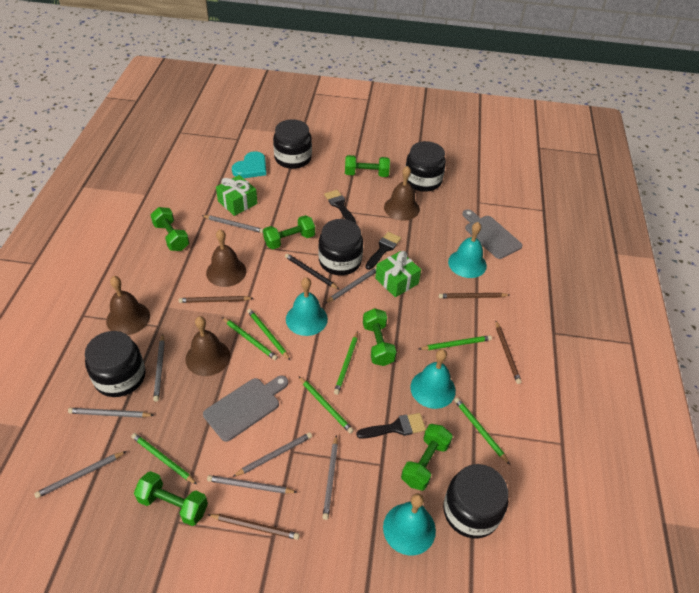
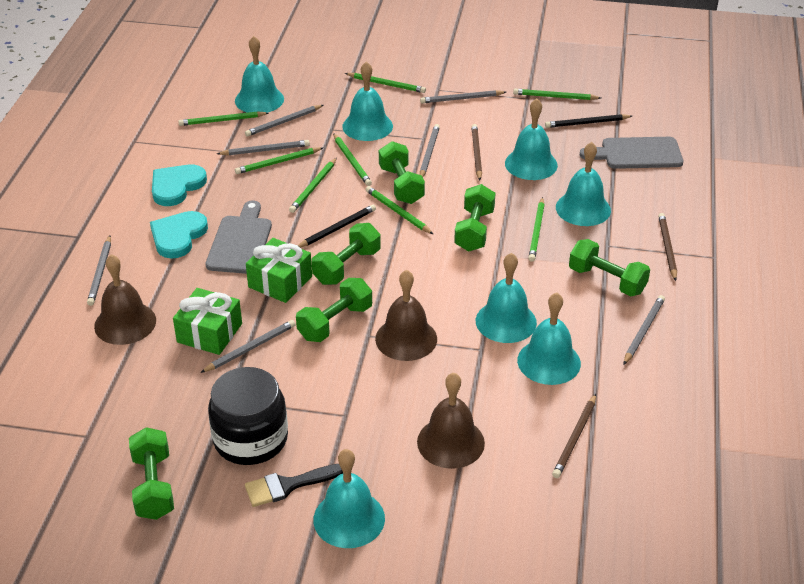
black brush: [324,190,356,223] [356,413,426,439] [365,232,401,270] = 3 -> [245,464,343,507] = 1
black jar: [85,331,146,397] [273,119,312,169] [318,219,363,275] [405,141,446,192] [443,464,508,538] = 5 -> [208,367,288,465] = 1
black pencil: [285,254,340,290] = 1 -> [298,205,376,248] [545,114,632,128] = 2
brown bell: [106,276,150,335] [185,316,230,376] [206,229,246,287] [384,166,420,221] = 4 -> [94,254,156,345] [375,270,437,361] [417,372,485,469] = 3
brown pencil: [178,296,253,303] [207,514,300,540] [439,293,509,298] [496,321,522,384] = 4 -> [472,124,482,180] [552,394,596,478] [658,213,677,281] = 3
green pencil: [131,433,197,484] [222,317,278,360] [247,309,291,361] [299,377,354,434] [334,331,358,395] [419,335,492,350] [454,398,510,464] = 7 -> [178,111,268,126] [235,147,323,174] [289,158,337,213] [333,133,372,186] [345,73,426,93] [366,186,433,234] [513,89,601,100] [528,197,545,262] = 8
grey pencil: [34,451,126,498] [68,408,154,418] [153,334,165,402] [202,215,263,233] [207,475,297,494] [232,432,312,477] [322,435,338,520] [324,267,376,304] = 8 -> [87,236,111,306] [200,320,296,373] [217,140,310,155] [245,105,323,137] [420,90,506,103] [420,124,440,177] [624,295,665,364] = 7
turquoise bell: [286,277,328,336] [383,493,436,556] [410,349,456,409] [448,222,487,278] = 4 -> [235,36,284,113] [313,449,385,548] [342,62,393,141] [476,253,537,343] [505,98,558,180] [517,293,581,385] [556,142,611,226] = 7
turquoise heart: [232,151,266,178] = 1 -> [150,211,208,259] [152,164,207,206] = 2

